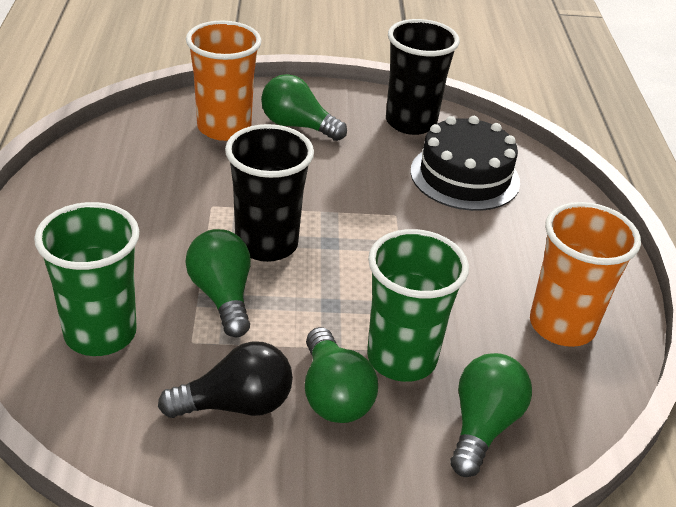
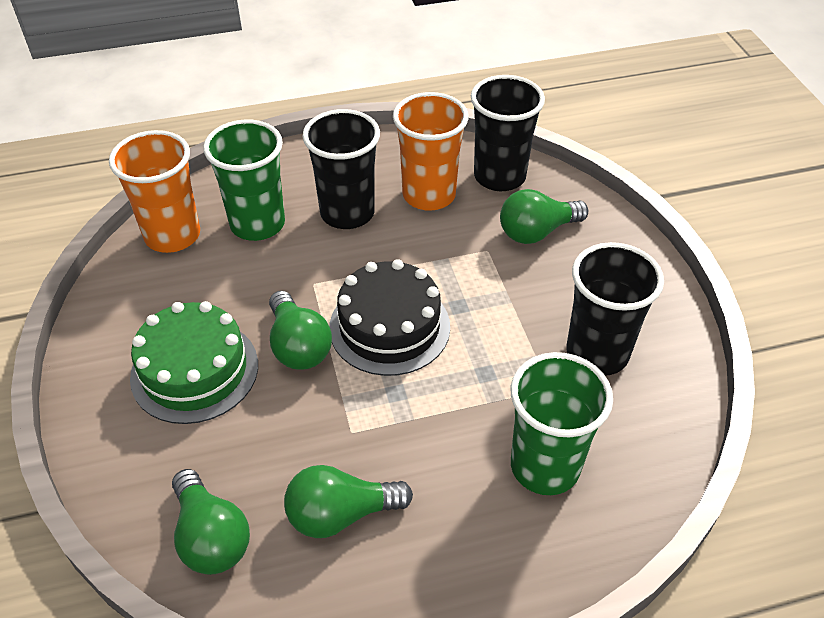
black cup: [225,124,314,262] [386,19,460,135] = 2 -> [303,109,380,229] [471,75,545,191] [567,242,664,376] = 3
black light bulb: [158,341,293,418] = 1 -> none = 0
green cake: none = 0 -> [130,301,258,424] = 1

